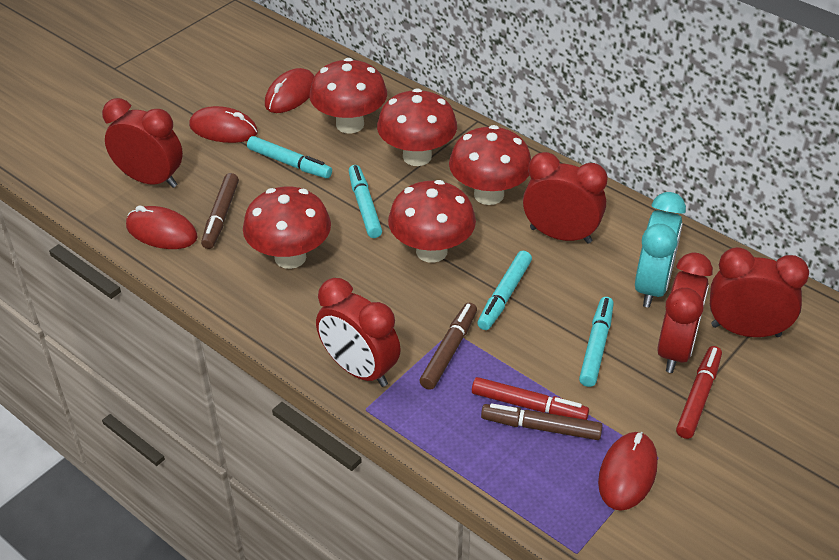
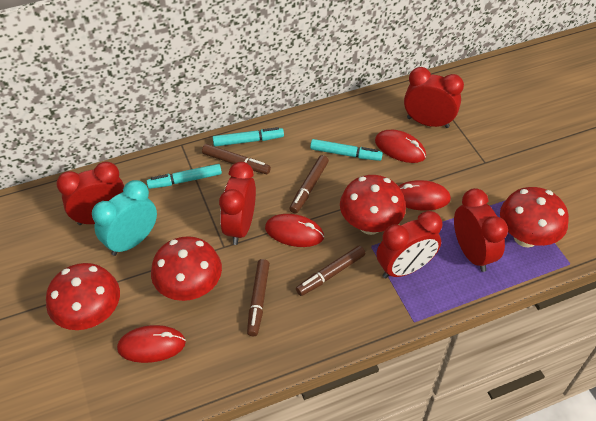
brown marker: [201,173,239,249] [420,303,477,390] [481,404,603,440] = 3 -> [202,144,271,174] [247,259,270,336] [289,155,329,214] [296,245,365,296] = 4
red marker: [472,377,589,420] [676,346,722,439] = 2 -> none = 0
red mushroom: [243,187,331,269] [309,58,387,134] [377,88,457,166] [388,180,476,263] [449,125,531,205] = 5 -> [46,263,120,330] [151,236,222,301] [340,175,406,235] [500,187,569,247] = 4
turquoise marker: [247,136,332,178] [349,165,382,238] [477,251,532,330] [579,297,614,387] = 4 -> [147,164,222,189] [212,127,284,147] [310,139,383,161] = 3

